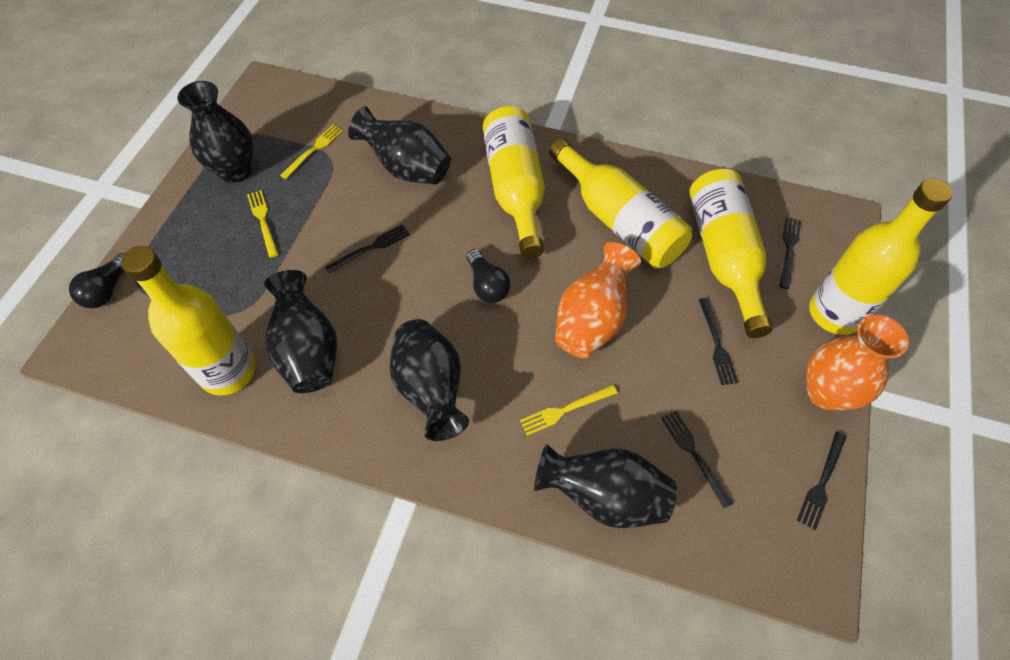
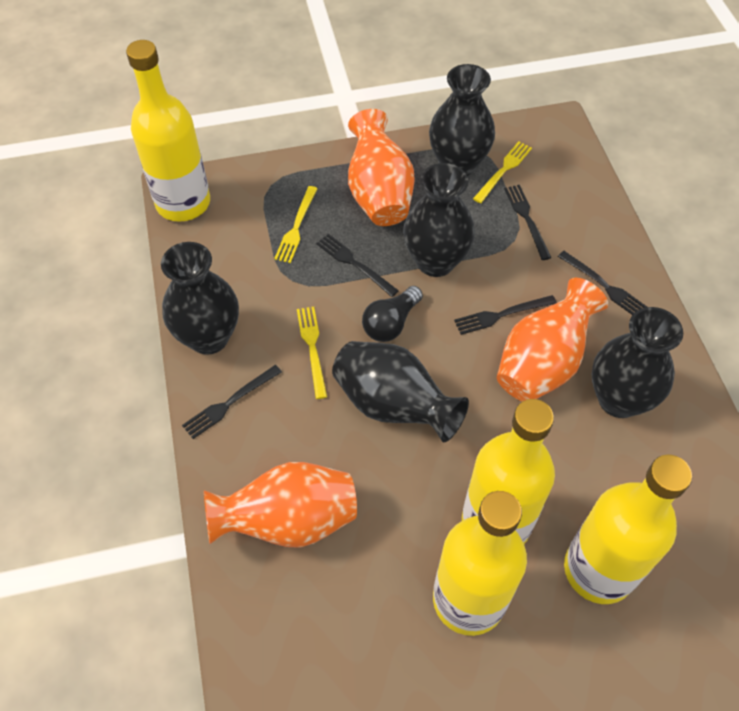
black light bulb: [69,253,125,308] [466,249,511,303] = 2 -> [362,286,423,342] = 1
orange vase: [555,242,641,358] [806,315,909,410] = 2 -> [204,462,357,548] [348,109,415,226] [497,278,608,401] = 3
yellow bottle: [121,246,256,395] [483,106,545,259] [549,138,692,268] [689,169,773,338] [809,179,953,335] = 5 -> [126,40,210,222] [433,491,527,636] [462,399,555,544] [564,454,692,604] = 4

